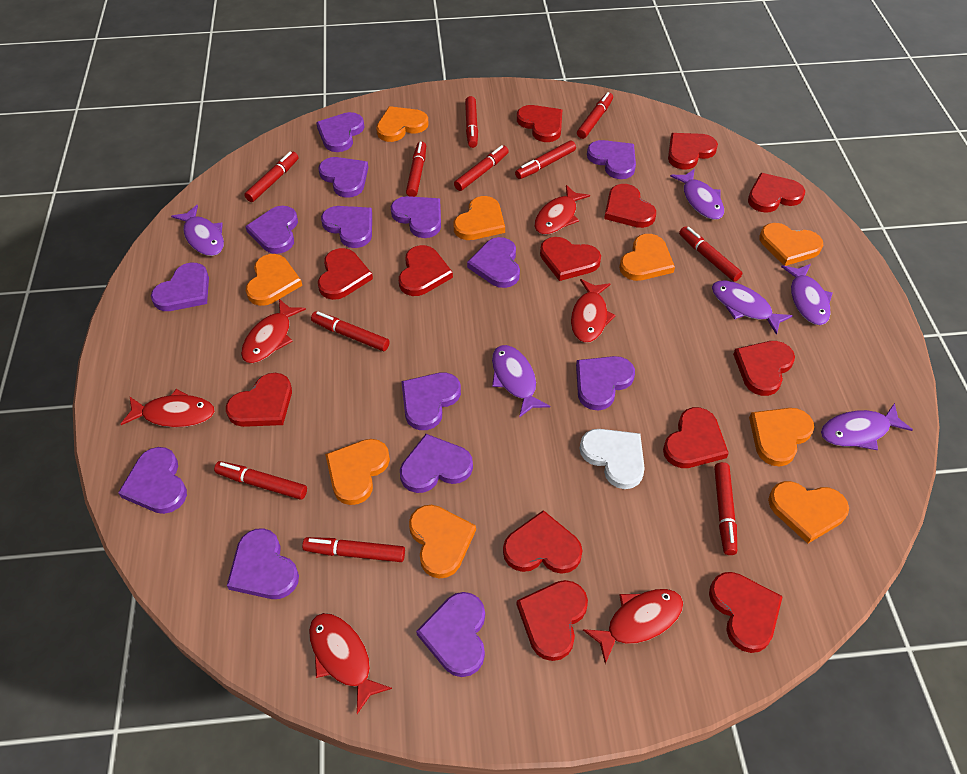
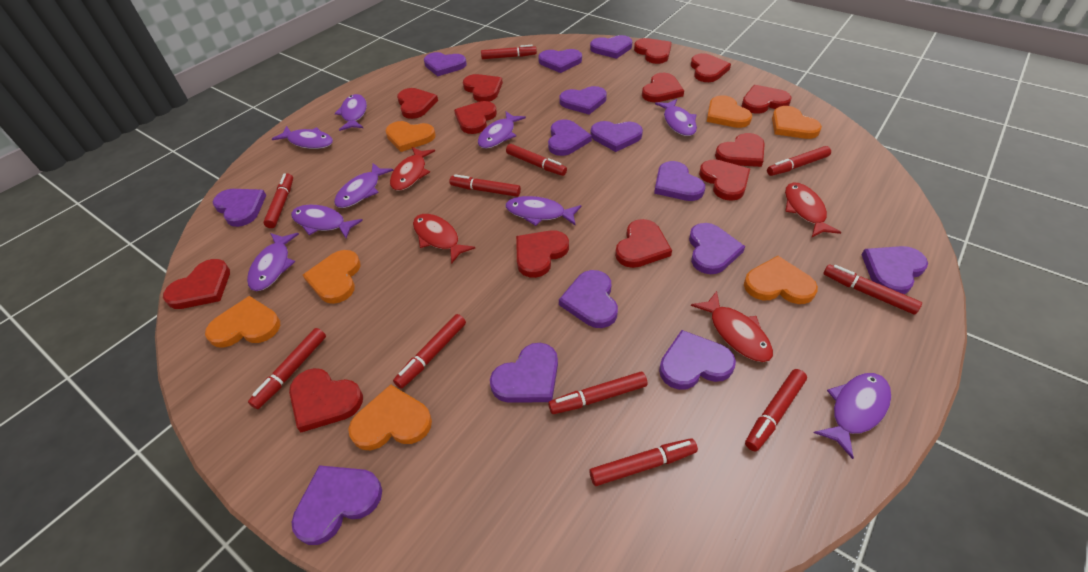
orange heart: [246,254,302,306] [325,439,390,505] [376,106,428,142] [409,505,476,579] [453,196,505,240] [619,234,675,281] [749,408,814,466] [759,223,823,266] [768,481,849,544] = 9 -> [205,296,280,348] [303,250,361,304] [348,384,432,450] [385,121,436,152] [707,95,752,128] [744,256,818,304] [772,106,822,139] = 7
purple fish: [171,205,224,256] [492,345,550,418] [670,169,724,220] [712,281,793,335] [781,264,832,325] [821,403,913,450] = 6 -> [247,233,299,291] [272,126,333,149] [291,204,363,238] [334,94,367,131] [334,163,394,208] [478,111,526,148] [506,196,582,226] [655,99,697,136] [814,373,891,459] = 9
red fish: [121,389,215,428] [241,299,306,363] [309,613,392,714] [534,185,590,235] [571,279,616,343] [583,589,683,664] = 6 -> [390,147,435,191] [413,214,475,263] [691,291,773,362] [785,182,841,237] = 4
white heart: [580,429,645,489] = 1 -> none = 0

